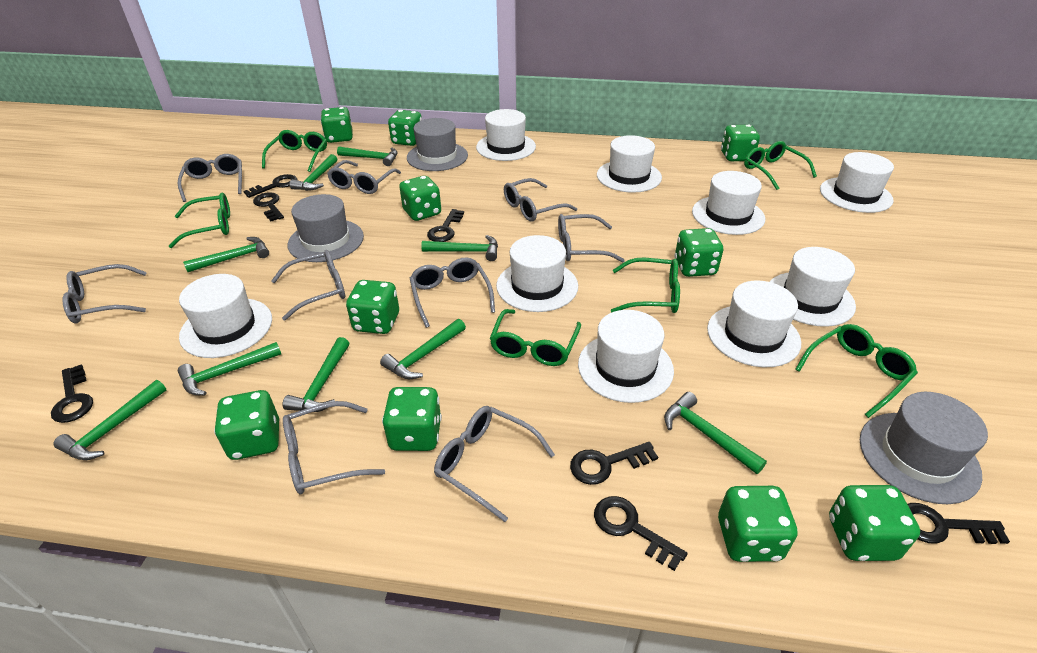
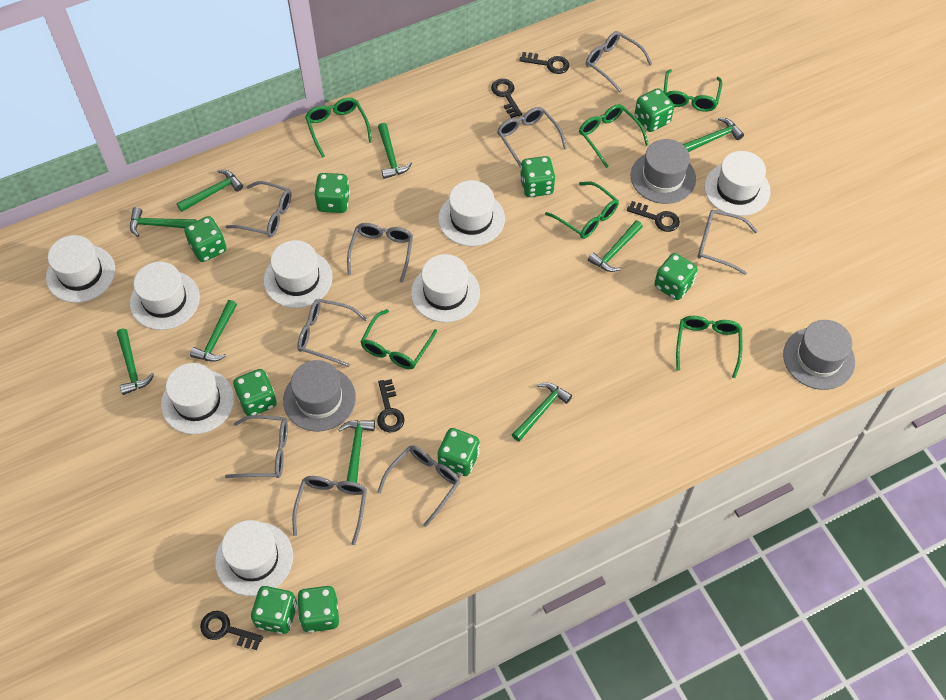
black key: [51,364,93,423] [243,174,297,198] [253,192,284,221] [427,209,464,242] [570,442,658,485] [594,496,687,571] [908,503,1010,544] = 7 -> [200,611,263,650] [377,379,405,433] [491,79,522,118] [519,52,569,74] [627,201,680,232] = 5
green dice: [214,390,279,460] [321,107,353,143] [346,280,399,334] [382,387,442,451] [388,110,422,146] [399,176,441,221] [675,228,723,277] [718,486,798,562] [721,125,760,161] [829,485,920,561] = 10 -> [184,216,227,262] [233,369,277,416] [251,586,297,634] [297,586,339,633] [314,173,350,213] [438,428,480,476] [520,156,555,197] [635,88,674,132] [654,253,698,300] = 9
white hat: [179,274,272,358] [476,109,536,161] [496,235,578,312] [578,310,674,403] [597,135,662,193] [692,171,765,235] [707,281,801,367] [770,247,856,327] [820,152,894,213] = 9 -> [46,235,115,303] [130,262,200,330] [161,363,234,434] [215,520,293,596] [264,240,333,308] [411,254,480,322] [438,180,505,246] [704,151,771,216] = 8

